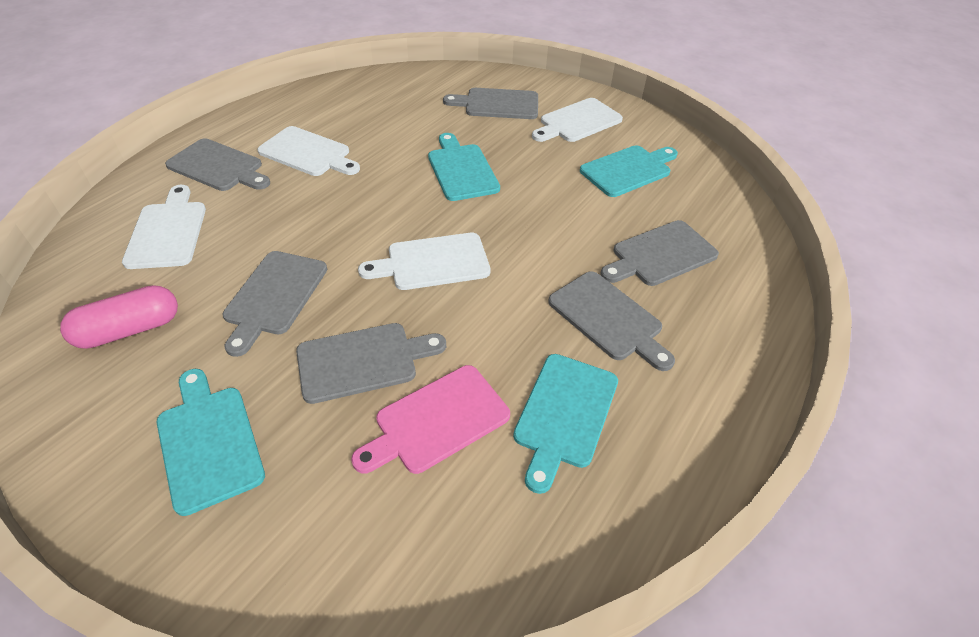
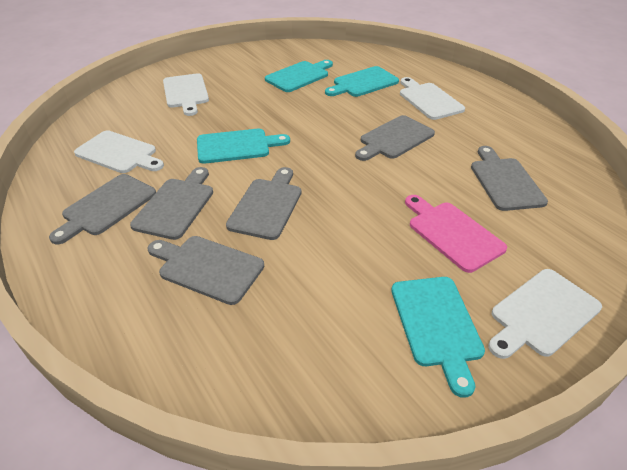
pink capsule: [60,285,178,349] = 1 -> none = 0

